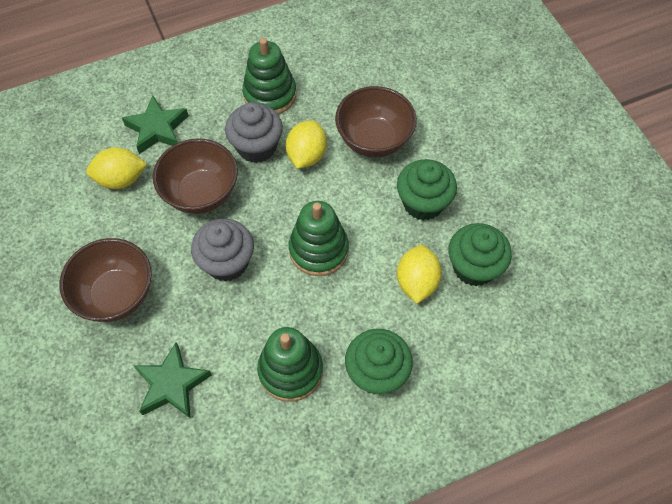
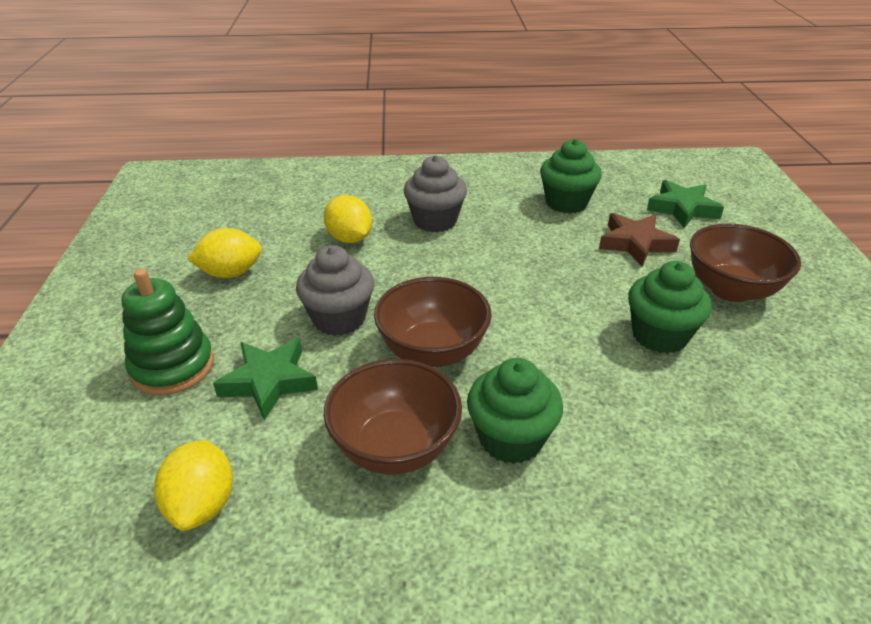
brown star: none = 0 -> [599,213,680,266] = 1
green stacking toy: [242,38,296,114] [257,327,323,402] [289,201,349,276] = 3 -> [122,269,214,395] = 1

